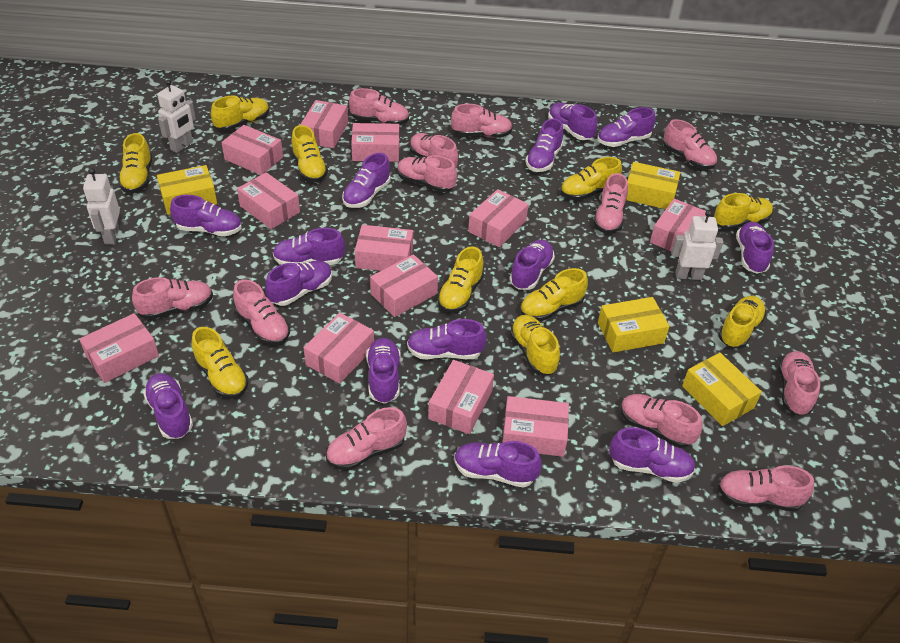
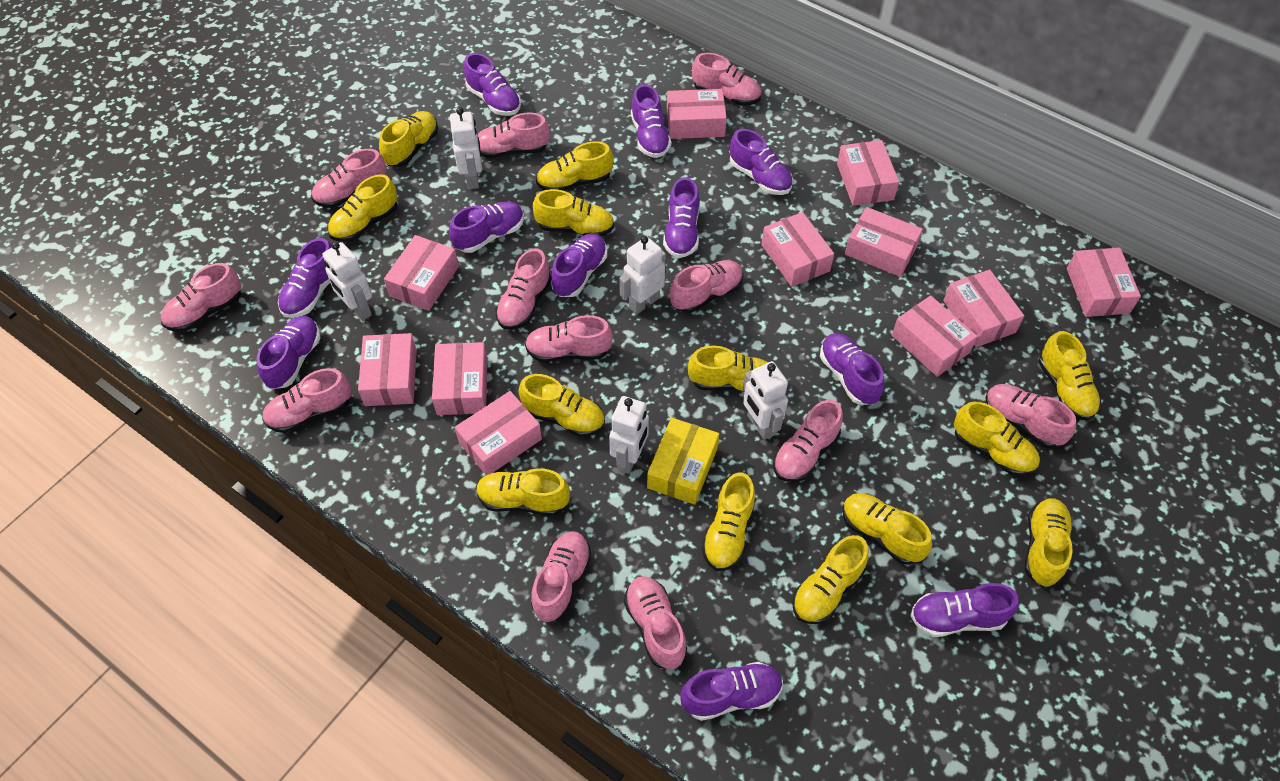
pink box: [79,313,159,383] [221,125,283,175] [237,172,300,229] [300,100,348,148] [304,313,374,384] [351,123,399,162] [355,225,413,271] [370,254,438,317] [428,360,494,434] [468,189,528,247] [502,396,569,457] [650,199,706,251] = 12 -> [358,333,417,406] [384,235,459,311] [432,342,488,415] [455,391,542,475] [667,89,727,139] [761,212,834,287] [837,140,899,206] [845,207,923,277] [892,295,978,377] [943,270,1024,347] [1067,248,1141,317] = 11
purple shoe: [143,373,193,439] [170,195,242,236] [265,260,332,306] [273,228,345,265] [342,153,390,208] [366,338,400,404] [407,319,487,360] [454,441,542,488] [509,240,555,290] [525,118,563,172] [548,103,598,140] [597,107,656,147] [609,427,695,483] [736,222,774,274] = 14 -> [257,316,321,389] [278,238,332,318] [449,201,524,253] [464,53,521,116] [551,233,607,297] [631,84,671,158] [663,177,699,258] [680,662,783,721] [730,129,793,195] [820,333,884,405] [911,583,1019,637] = 11
white robot: [83,168,120,245] [157,80,196,153] [671,210,723,280] = 3 -> [322,242,372,321] [450,107,482,189] [609,396,649,474] [619,236,666,314] [743,361,788,440] = 5
yellow box: [157,165,217,215] [598,297,670,353] [626,162,680,209] [682,353,762,426] = 4 -> [647,418,719,505] = 1
yellow shoe: [118,133,152,193] [191,327,249,399] [211,96,270,131] [291,125,328,182] [437,246,484,313] [510,315,560,375] [520,268,588,321] [560,157,622,200] [714,193,773,230] [718,296,766,348] = 10 -> [328,174,398,242] [379,111,438,167] [476,468,570,516] [519,374,605,437] [533,189,614,237] [536,141,613,191] [688,346,768,392] [702,472,755,571] [792,535,869,624] [843,493,932,565] [954,402,1040,476] [1025,498,1073,586] [1039,331,1101,421] = 13

